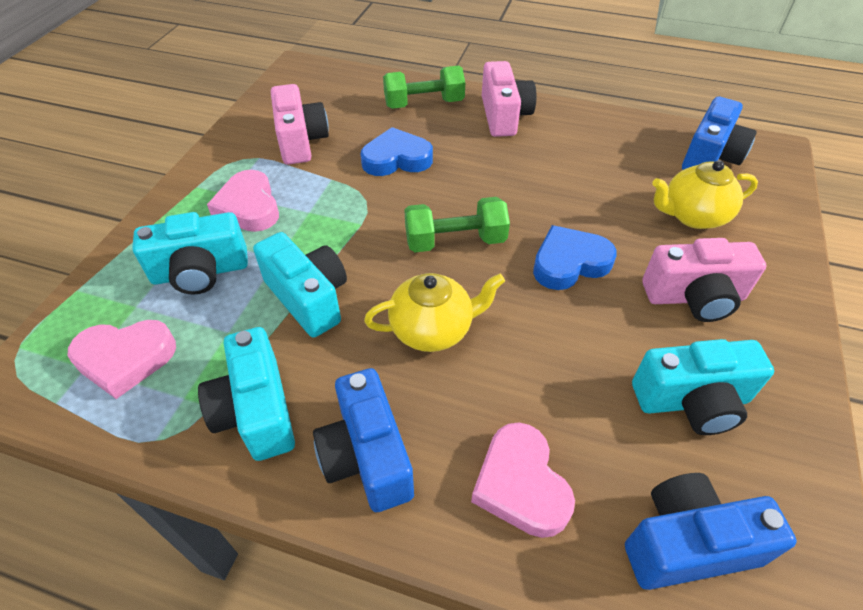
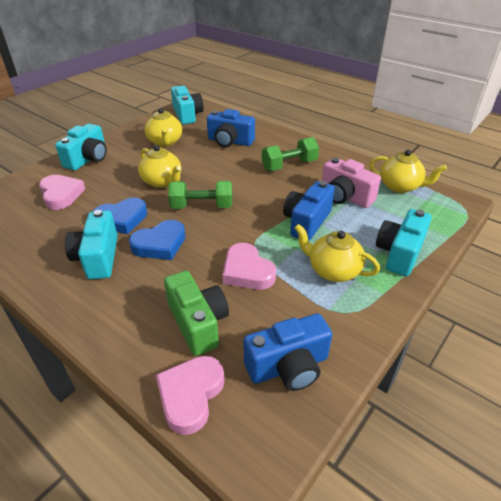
green camera: none = 0 -> [164,271,229,356] = 1
pink camera: [271,84,329,165] [482,61,536,137] [642,238,766,322] = 3 -> [322,157,381,208] = 1
yellow teapot: [364,273,505,352] [652,160,758,229] = 2 -> [138,145,181,188] [144,108,182,147] [295,224,380,282] [370,150,447,193] = 4

